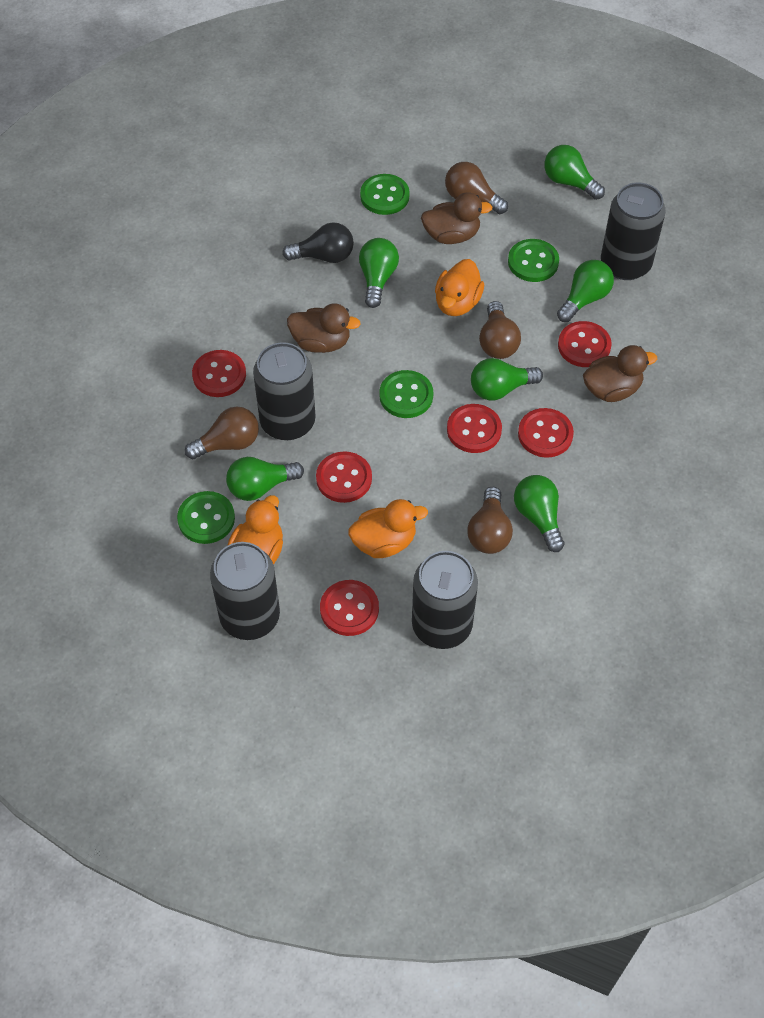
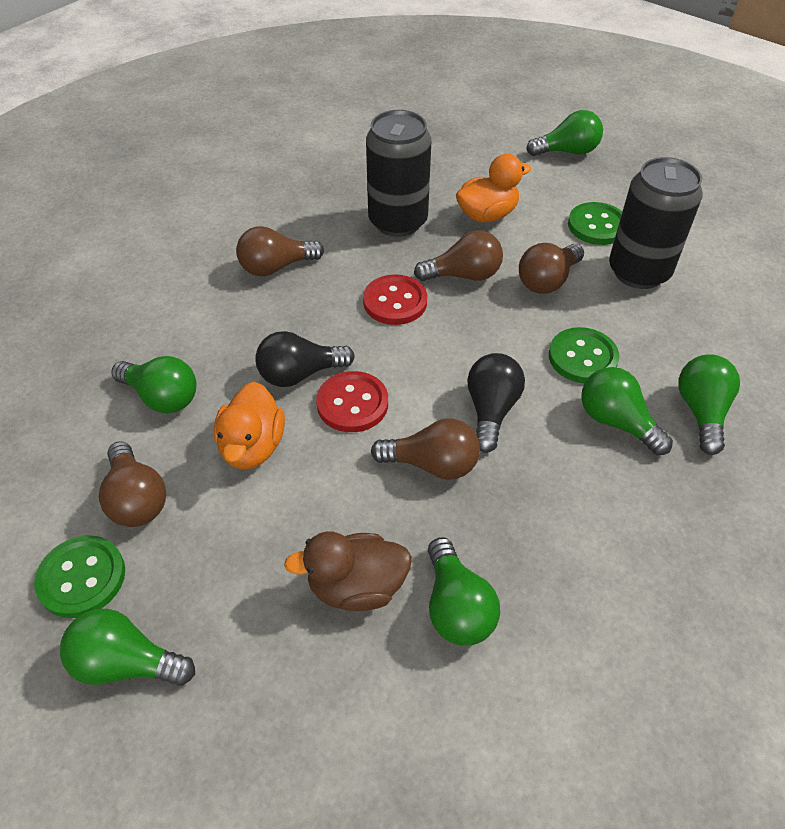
black can: [210,542,280,640] [253,342,316,440] [412,551,478,649] [601,183,666,280] = 4 -> [366,110,431,237] [609,157,703,289] = 2
black light bulb: [282,222,354,263] = 1 -> [255,331,355,387] [467,353,525,453] = 2
brown duck: [287,303,361,353] [421,192,492,244] [583,345,657,402] = 3 -> [284,531,412,611] = 1
brown light bulb: [185,407,259,459] [445,162,508,214] [467,487,513,554] [479,301,521,359] = 4 -> [99,441,166,527] [236,226,324,276] [371,419,480,480] [414,230,503,281] [519,243,584,294] = 5
green button: [177,491,235,544] [360,174,410,215] [379,370,433,418] [508,239,559,282] = 4 -> [34,535,125,618] [549,327,620,383] [568,202,622,245] = 3
orange duck: [227,495,283,564] [348,499,428,558] [435,259,484,316] = 3 -> [214,381,285,469] [456,154,531,222] = 2
red button: [192,350,246,397] [316,451,372,503] [320,580,379,636] [447,404,502,453] [518,408,574,458] [558,321,612,367] = 6 -> [316,371,388,432] [363,274,427,325] = 2

